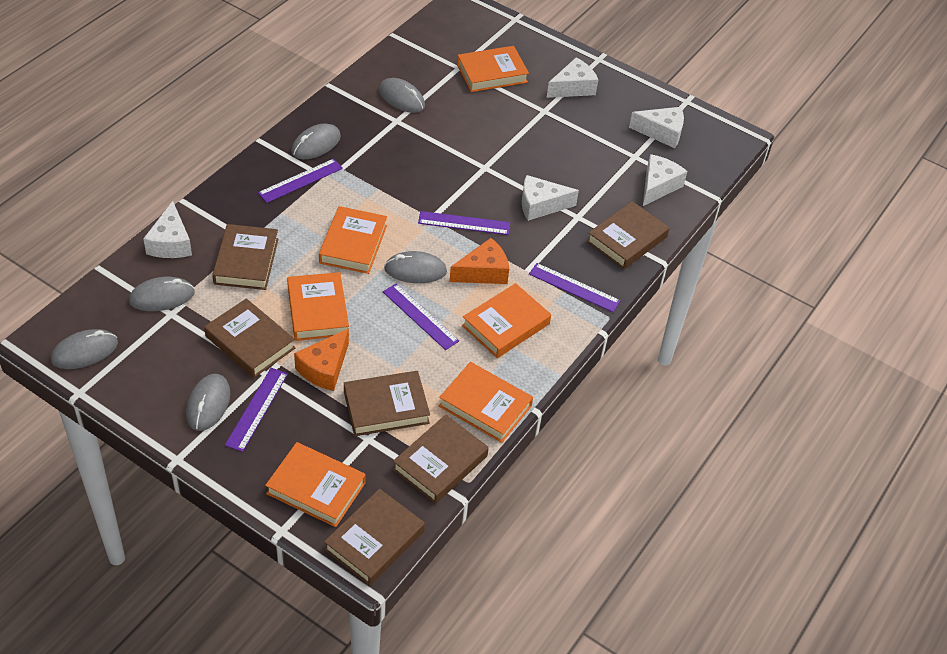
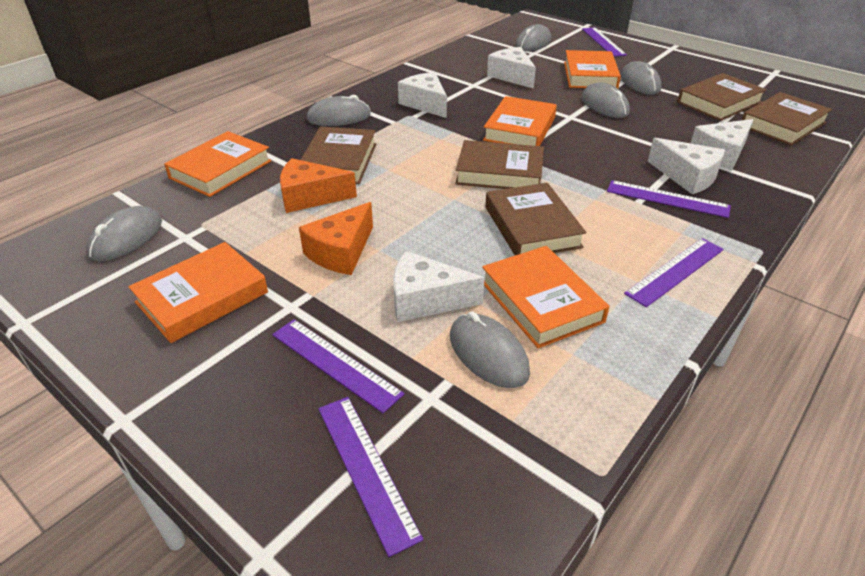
brown book: [204,298,295,378] [212,224,278,290] [324,489,425,586] [344,371,430,436] [393,415,489,504] [587,201,670,269] = 6 -> [301,127,376,184] [455,140,544,189] [485,183,586,255] [677,73,767,121] [742,92,832,146] = 5
orange book: [265,442,366,527] [287,272,349,341] [319,206,387,274] [439,362,533,443] [457,46,529,92] [462,283,551,358] = 6 -> [128,242,268,343] [164,131,271,197] [482,246,609,348] [483,96,557,146] [564,50,621,88] = 5

